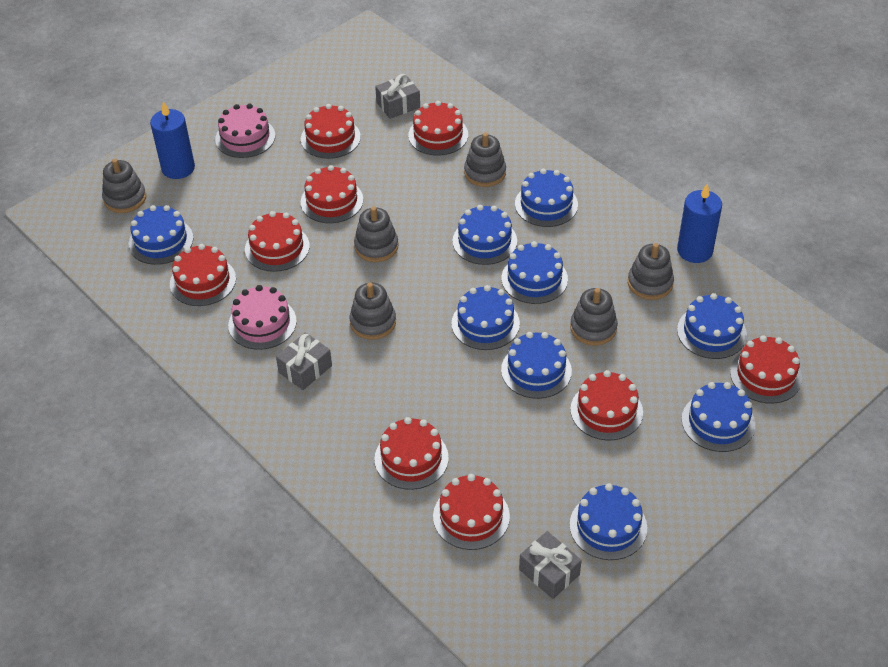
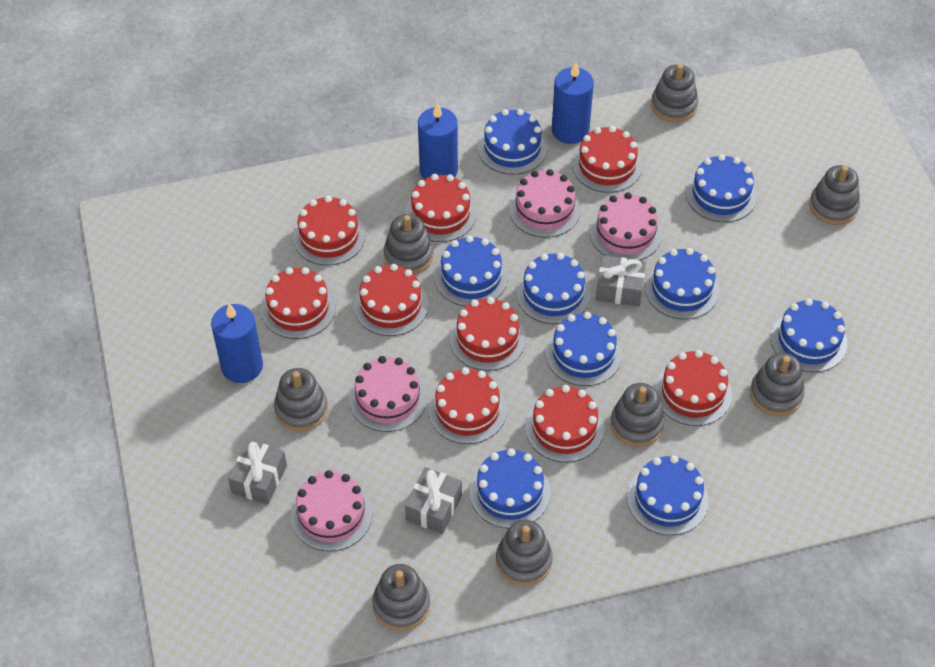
blue candle: [150,102,195,179] [677,184,722,263] = 2 -> [211,303,263,383] [418,103,458,179] [552,62,594,144] = 3
grey stacking toy: [102,159,146,213] [350,283,396,340] [354,206,398,262] [464,133,506,187] [570,288,618,346] [628,243,674,300] = 6 -> [274,368,328,431] [372,564,430,631] [384,214,434,274] [496,520,553,586] [610,383,665,447] [651,64,698,122] [750,353,805,416] [809,165,860,225] = 8
pink cake: [215,104,275,158] [228,285,297,350] = 2 -> [291,470,372,551] [349,356,427,432] [509,169,581,238] [590,192,662,260] = 4

